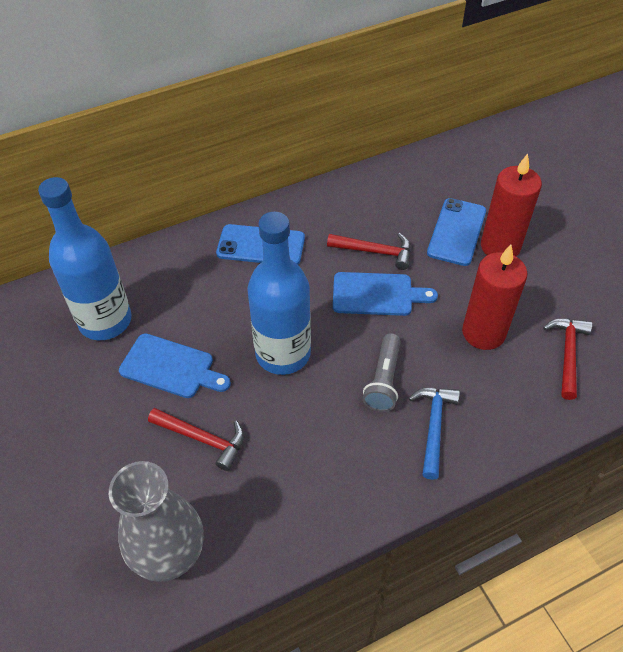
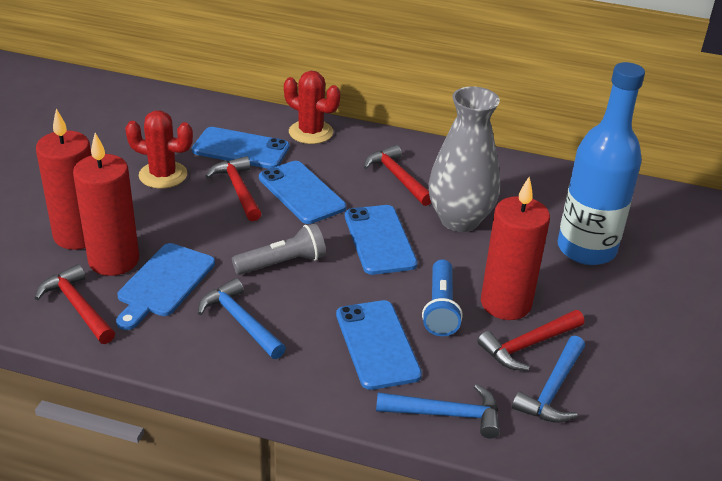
blue bottle: [38,177,132,340] [247,212,311,375] = 2 -> [557,62,645,265] = 1
blue cutting board: [119,333,231,398] [333,272,438,316] = 2 -> [116,243,215,330] = 1
blue flashlight: none = 0 -> [422,259,463,336] = 1
blue hammer: [409,388,460,480] = 1 -> [198,278,286,359] [376,384,500,439] [512,336,585,423] = 3
blue phone: [216,224,305,264] [427,198,486,266] = 2 -> [192,127,290,169] [259,161,346,224] [336,300,422,390] [345,205,417,275] = 4
red cactus: none = 0 -> [125,110,193,189] [284,71,340,144] = 2
red candle: [462,245,528,350] [481,153,542,257] = 2 -> [36,109,91,250] [73,133,139,276] [481,177,550,320] = 3
red hammer: [148,408,244,471] [327,233,411,270] [543,319,592,400] = 3 -> [35,264,115,344] [205,156,262,221] [364,145,431,206] [477,310,584,371] = 4

